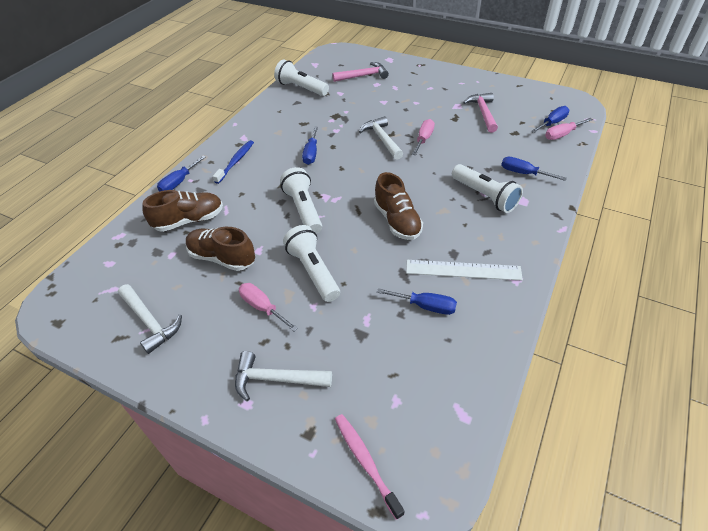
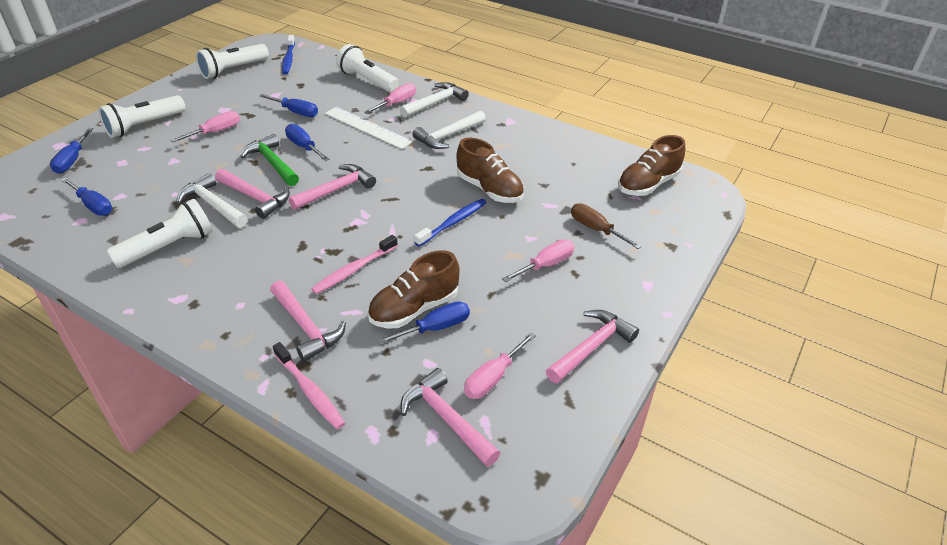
blue toothbrush: [213,140,254,184] = 1 -> [282,35,295,74] [414,199,487,247] = 2
brown screwdriver: none = 0 -> [571,203,642,249] = 1
green hammer: none = 0 -> [240,134,299,186] = 1
pink hammer: [332,62,389,82] [463,93,498,133] = 2 -> [215,169,290,219] [270,281,346,362] [289,164,376,210] [400,368,500,467] [546,310,639,384] = 5
pink screwdriver: [239,283,298,331] [412,119,435,155] [545,118,593,140] = 3 -> [171,111,240,142] [364,83,416,114] [464,332,536,399] [502,239,575,282] = 4
pink toothbrush: [335,414,405,520] = 1 -> [273,342,345,429] [311,235,398,294] = 2

